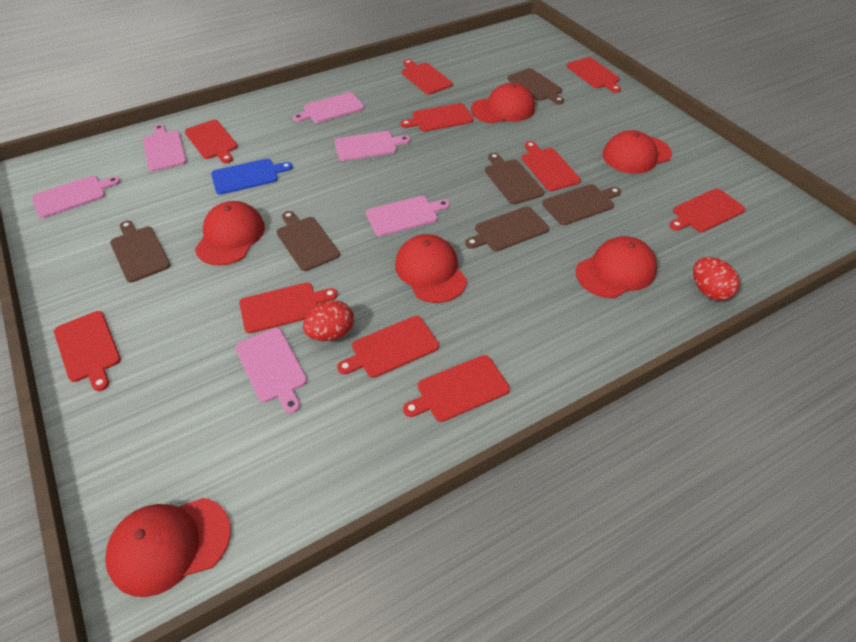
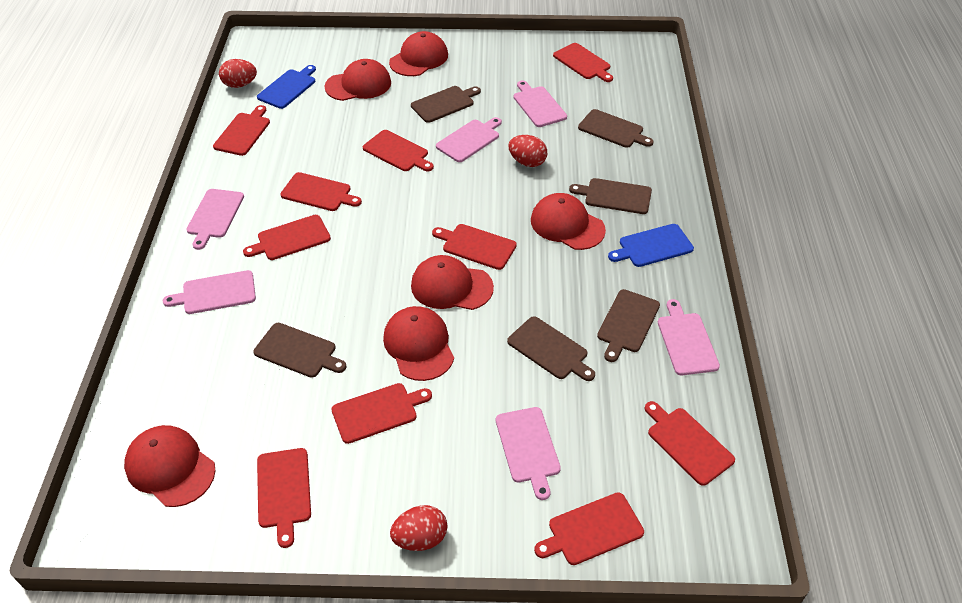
blue cutting board: [211,159,293,195] = 1 -> [257,65,316,109] [608,224,694,267] = 2
red egg: [303,300,354,341] [693,257,740,301] = 2 -> [219,59,257,88] [390,505,447,551] [508,135,547,167] = 3

